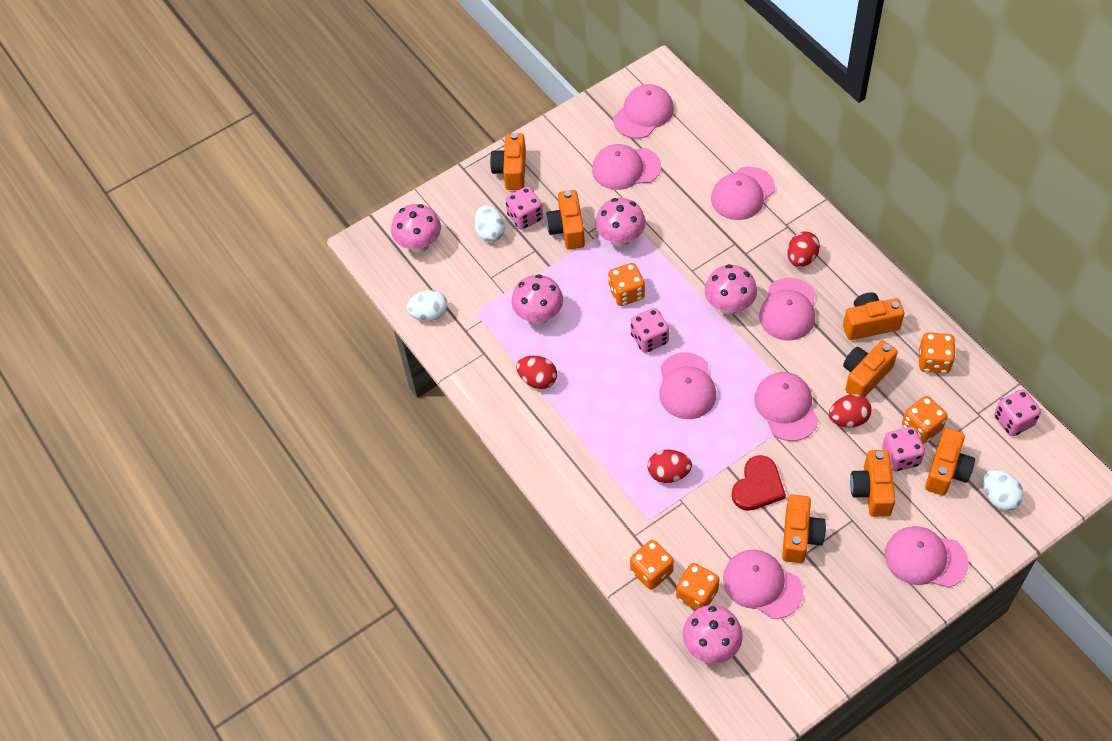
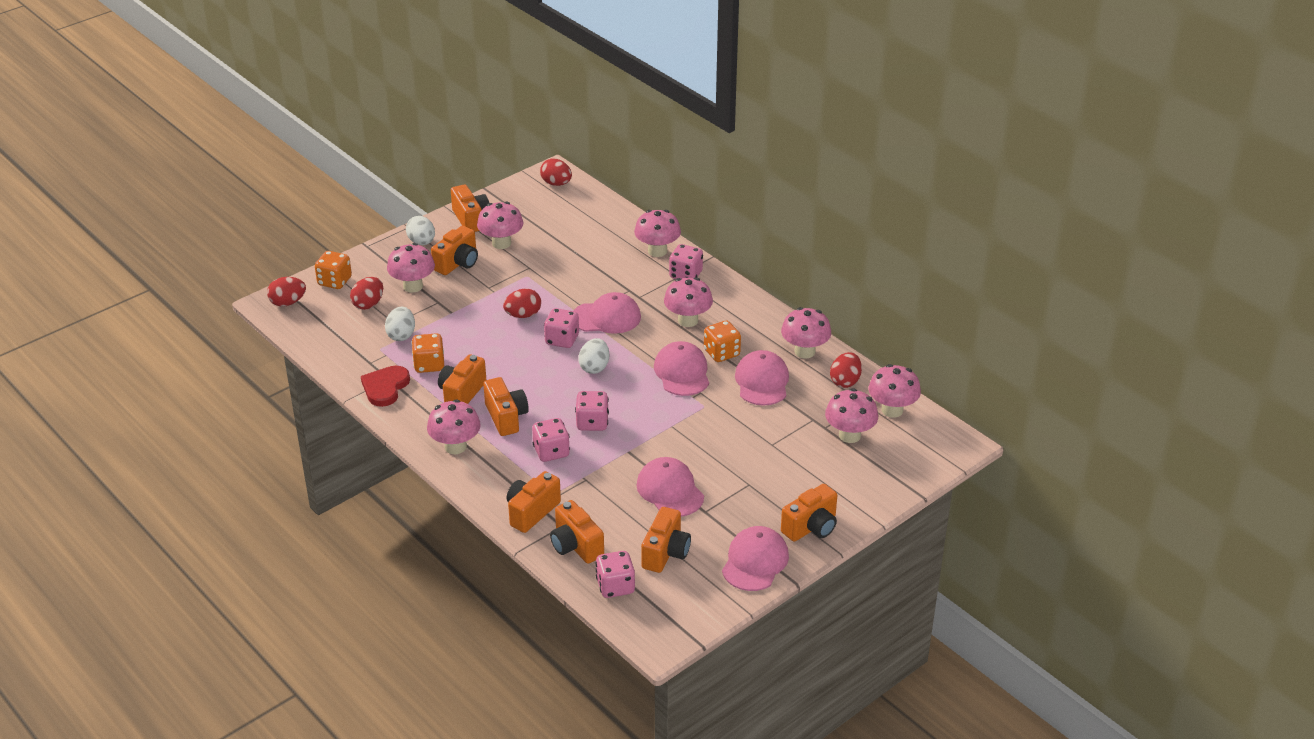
orange camera: [490,133,526,190] [546,190,585,250] [782,494,826,563] [843,293,904,340] [843,340,898,397] [850,450,896,517] [925,428,975,496] = 7 -> [431,226,478,275] [438,354,486,404] [451,184,489,232] [483,377,529,436] [507,471,561,533] [550,500,604,564] [641,507,691,573] [781,484,837,542] = 8
orange dice: [608,263,645,306] [630,540,674,590] [676,563,720,610] [902,396,947,444] [919,332,956,373] = 5 -> [315,251,352,289] [411,333,444,373] [704,321,741,362] = 3
pink cap: [592,144,661,190] [613,84,674,139] [659,352,716,419] [711,167,775,220] [723,550,803,619] [754,372,819,441] [759,278,815,341] [885,526,969,588] = 8 -> [574,292,641,334] [636,457,704,517] [654,341,709,396] [722,526,789,591] [735,350,789,406] = 5
pink dice: [505,187,543,230] [631,308,669,353] [882,427,925,471] [994,389,1041,436] = 4 -> [532,418,570,462] [544,308,579,348] [575,391,609,431] [595,551,635,598] [669,244,703,279] = 5
pink mushroom: [391,204,441,253] [511,274,563,324] [595,198,646,247] [683,605,743,664] [705,264,757,315] = 5 -> [387,243,435,293] [427,400,481,454] [477,202,523,249] [634,210,681,257] [664,277,713,327] [781,307,831,359] [825,388,878,443] [869,364,921,418] = 8
red egg: [516,356,557,389] [648,450,692,483] [787,231,820,267] [829,394,872,427] = 4 -> [267,277,306,307] [350,277,383,310] [503,288,541,318] [540,159,572,186] [830,352,862,388] = 5

